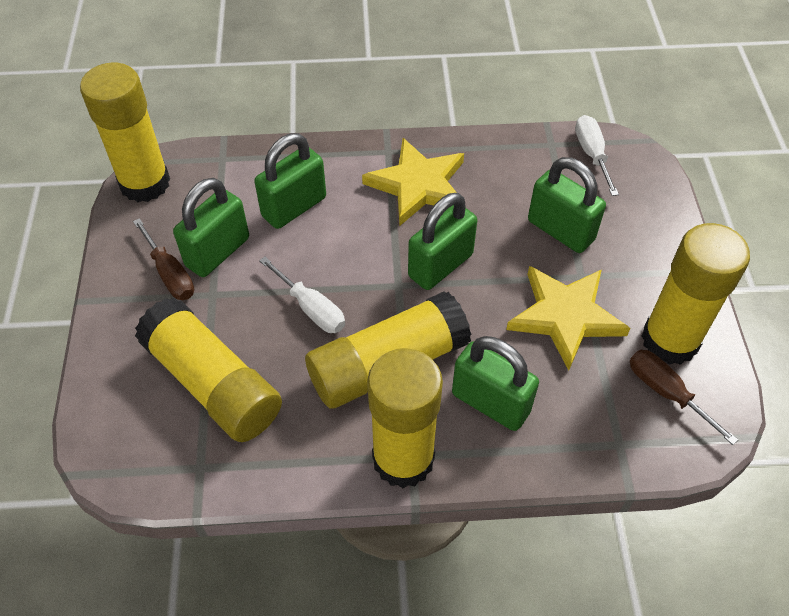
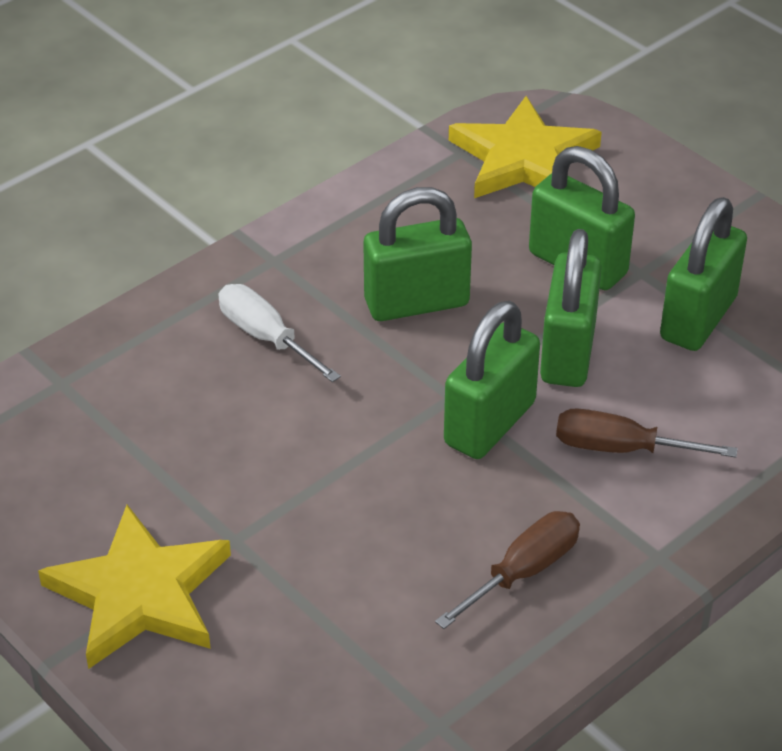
white screwdriver: [259,257,345,333] [575,115,619,196] = 2 -> [218,284,341,382] = 1
yellow glue stick: [80,63,170,202] [135,297,282,442] [305,291,472,409] [367,348,443,488] [641,223,750,365] = 5 -> none = 0

